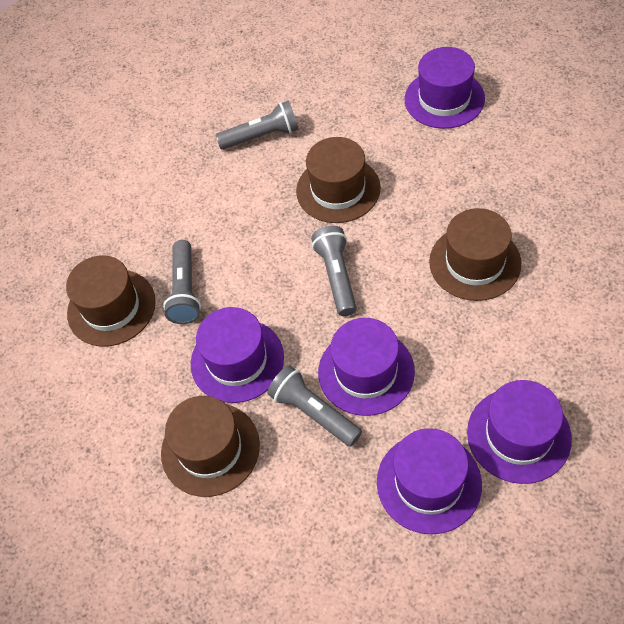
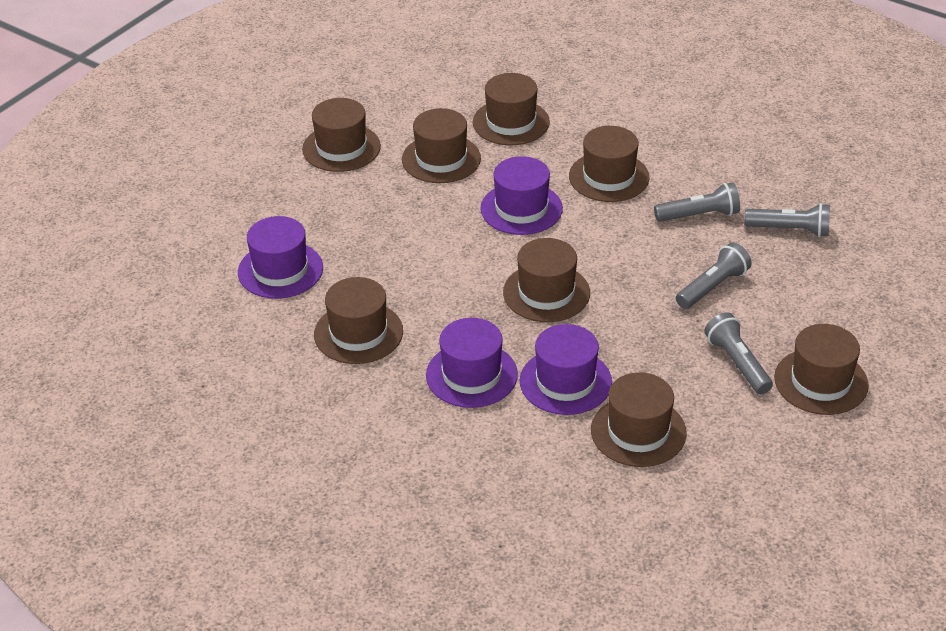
brown hat: [66,255,156,347] [161,396,260,497] [296,137,381,223] [429,208,521,301] = 4 -> [302,98,381,172] [314,277,403,364] [402,108,481,183] [473,73,550,146] [503,238,590,322] [569,126,649,202] [591,372,687,467] [774,324,869,415] = 8
purple hat: [191,307,284,403] [318,318,415,416] [377,428,482,534] [404,47,485,129] [467,380,572,484] = 5 -> [238,216,323,299] [426,318,518,408] [480,156,563,235] [520,324,612,415] = 4

